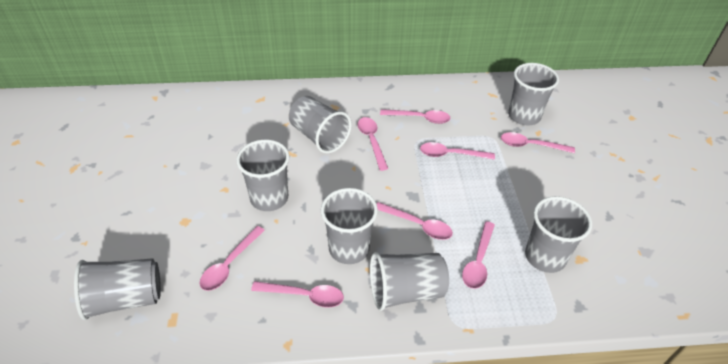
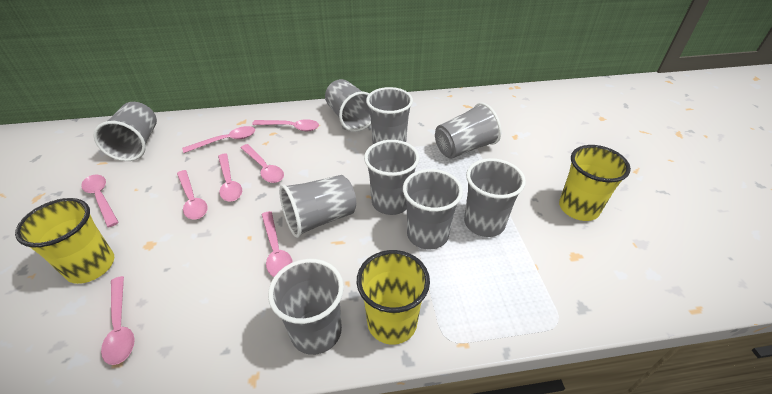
grey cup: [74,258,161,320] [236,140,290,211] [289,96,352,153] [321,188,378,264] [370,252,449,311] [508,63,559,125] [525,196,592,273] = 7 -> [94,102,157,161] [268,259,344,355] [279,175,356,238] [325,79,371,132] [364,140,419,215] [366,87,413,144] [403,169,463,249] [435,102,501,159] [464,158,526,237] = 9
yellow cup: none = 0 -> [15,198,114,284] [357,250,430,345] [559,145,631,221] = 3

